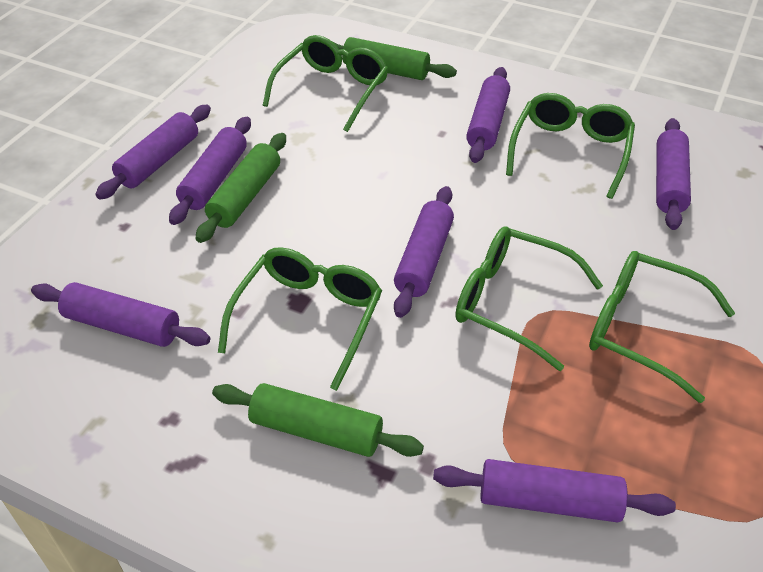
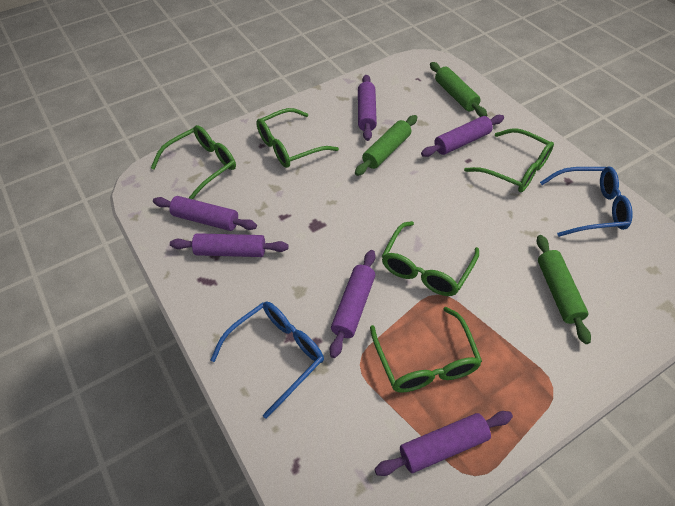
blue glasses: none = 0 -> [211,301,324,419] [540,166,633,237] = 2
purple rolling pin: [31,282,210,347] [95,105,211,200] [169,117,251,225] [394,186,454,318] [433,459,676,523] [466,67,510,163] [656,118,691,230] = 7 -> [153,196,257,231] [170,233,289,257] [330,250,376,358] [358,75,377,141] [374,411,513,476] [421,115,504,157] = 6

